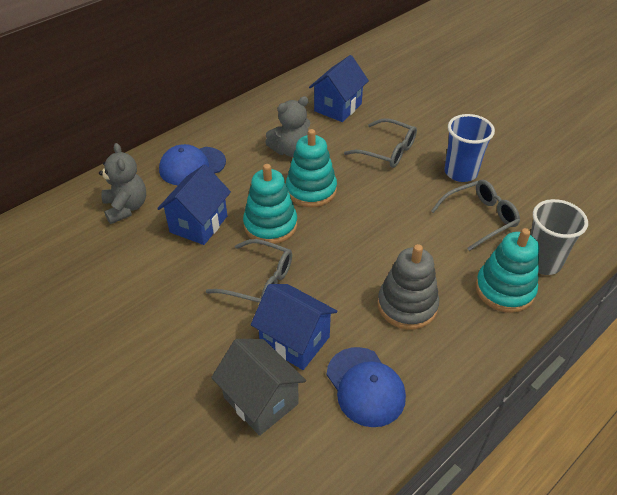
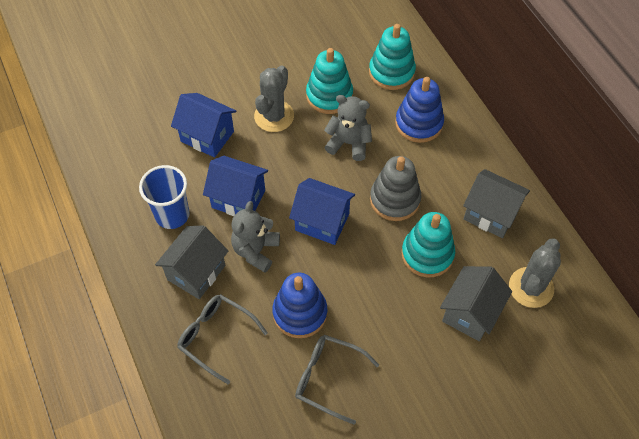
blue cap: [159,144,226,185] [327,347,406,427] = 2 -> none = 0
blue stacking toy: none = 0 -> [272,273,327,338] [395,77,444,143] = 2
grey cactus: none = 0 -> [254,65,294,132] [509,238,561,308] = 2
grey cup: [530,199,588,275] = 1 -> none = 0
grey glasses: [206,239,292,303] [344,118,417,168] [431,180,520,251] = 3 -> [177,294,268,384] [295,335,379,425] = 2
grey house: [211,339,306,436] = 1 -> [155,226,228,299] [440,266,512,341] [463,169,530,238] = 3

